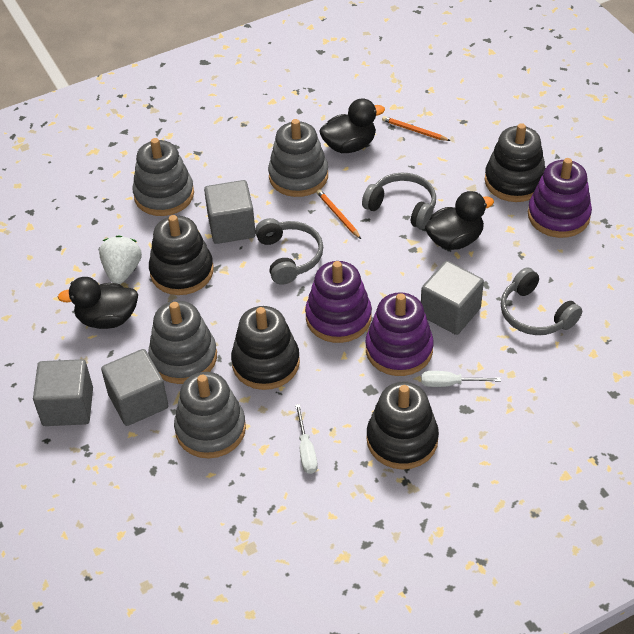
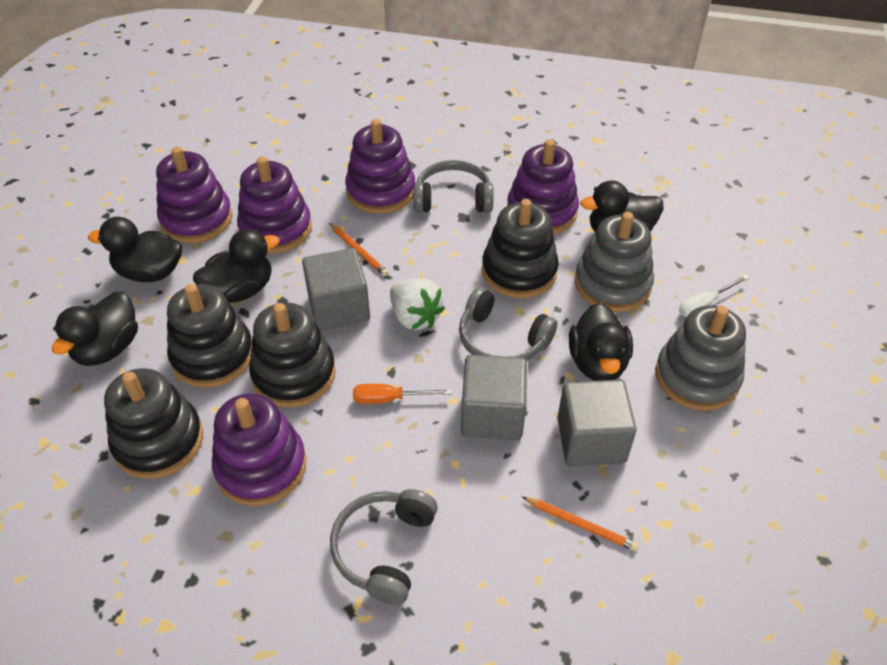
black duck: [58,277,138,329] [319,98,385,153] [425,191,494,250] = 3 -> [52,291,138,366] [88,217,182,282] [193,229,280,303] [569,303,633,381] [580,180,663,232] = 5
grey cube: [33,359,93,426] [101,349,169,426] [204,180,256,244] [421,261,484,335] = 4 -> [302,248,370,331] [461,355,527,440] [557,380,637,466] = 3
grey stacking toy: [132,138,194,216] [148,301,217,384] [174,372,246,458] [268,119,328,197] = 4 -> [575,212,654,312] [655,305,746,411] = 2
orange screwdriver: none = 0 -> [353,384,451,404] = 1
purple stacking toy: [305,261,372,343] [365,292,434,376] [528,158,592,238] = 3 -> [156,147,233,243] [212,393,306,506] [237,156,312,254] [345,119,415,214] [507,139,579,234] = 5
white screwdriver: [295,404,318,474] [421,371,501,387] = 2 -> [678,275,749,317] = 1

